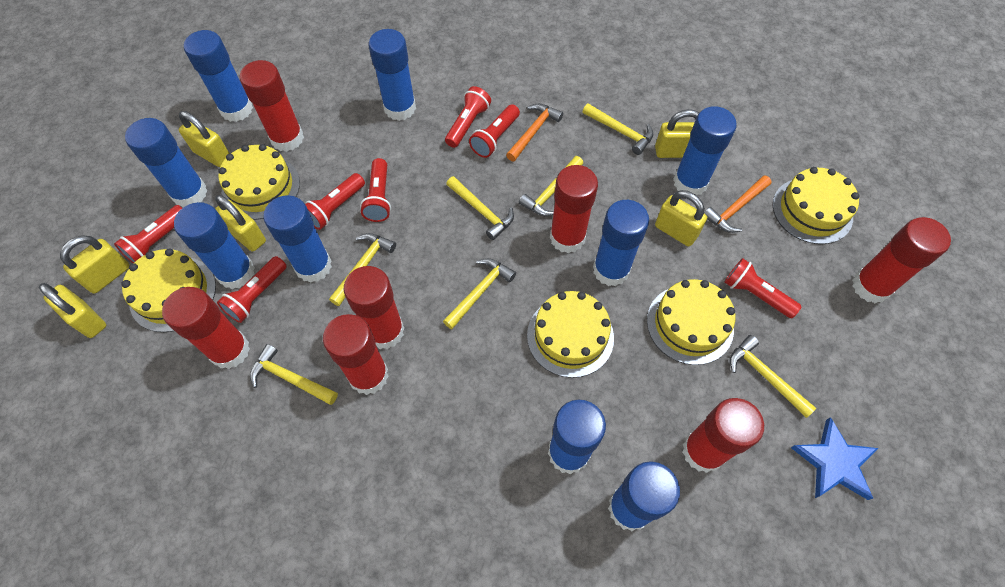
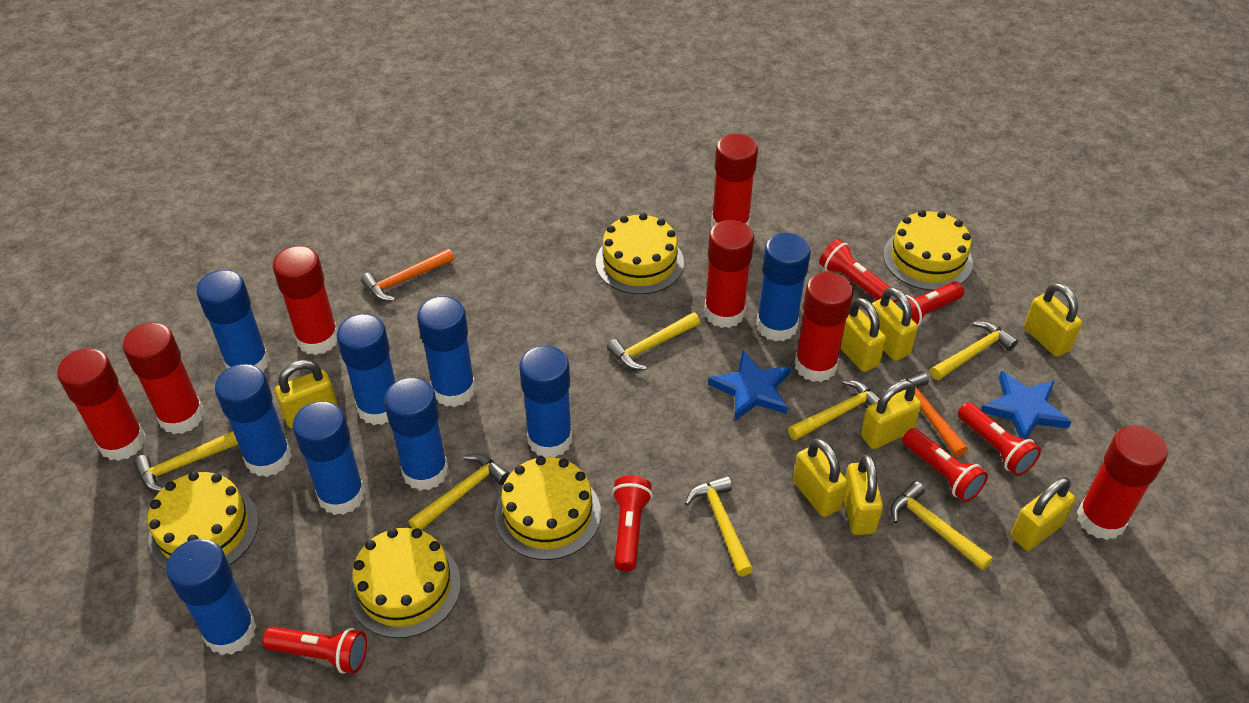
blue star: [791,417,878,500] = 1 -> [708,350,791,421] [981,371,1071,439] = 2
red flashlight: [114,205,182,263] [217,256,287,323] [305,173,365,230] [360,158,391,222] [445,86,491,148] [469,105,520,158] [724,258,802,318] = 7 -> [262,626,367,674] [612,476,653,571] [819,239,890,300] [893,281,964,326] [902,428,988,502] [958,402,1041,476] = 6
yellow padlock: [39,283,106,338] [60,236,129,294] [179,111,230,167] [215,195,266,252] [655,109,699,158] [655,190,707,247] = 6 -> [275,360,338,429] [793,438,848,517] [840,298,886,372] [844,454,883,535] [861,380,921,449] [868,287,918,361] [1010,477,1076,551] [1024,283,1082,357] = 8

